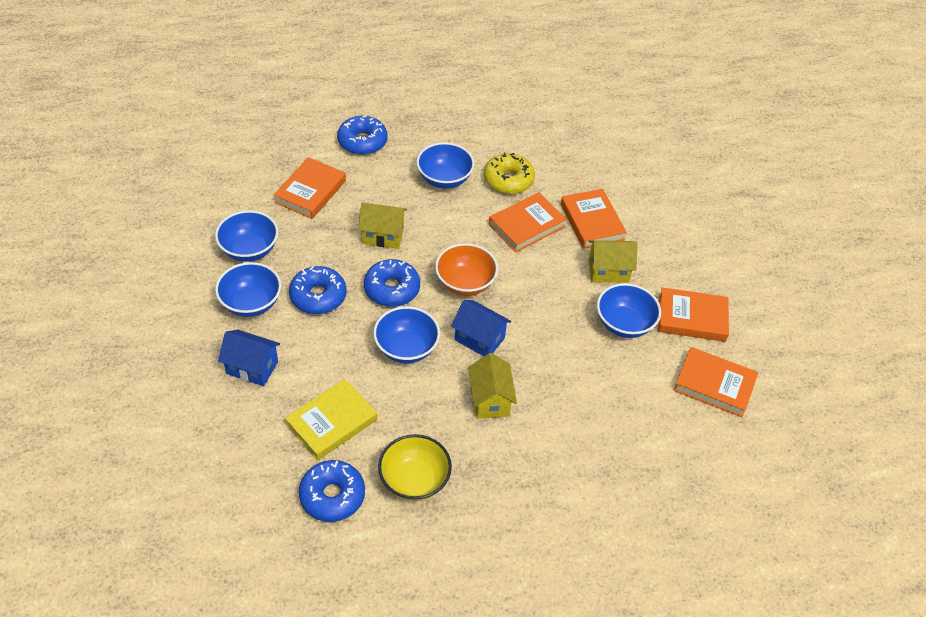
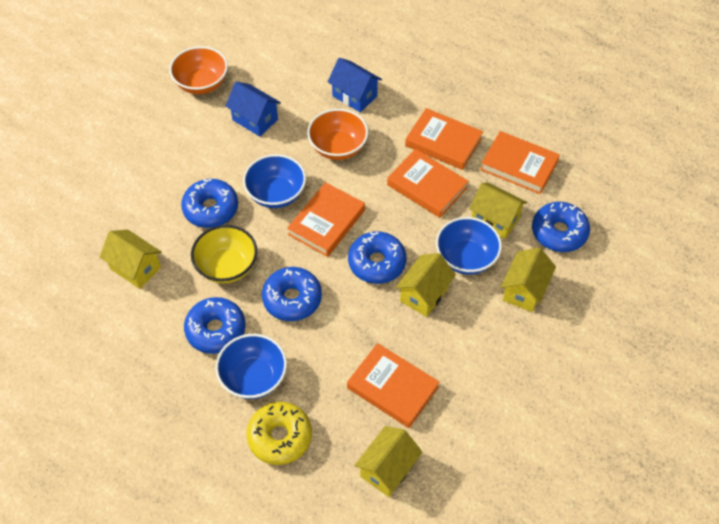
blue bowl: [215,210,278,262] [215,262,281,317] [373,306,440,363] [416,142,474,189] [597,283,661,338] = 5 -> [215,334,287,399] [243,154,306,208] [436,217,502,275] = 3
blue donut: [289,266,347,314] [299,460,365,522] [337,116,387,155] [364,259,420,307] = 4 -> [181,179,238,228] [184,297,246,354] [262,267,322,321] [348,231,406,284] [532,202,590,252] = 5
orange bowl: [435,243,498,296] = 1 -> [169,46,228,94] [307,109,368,160] = 2
yellow book: [285,379,377,461] = 1 -> none = 0
yellow house: [358,202,407,249] [468,353,517,419] [588,241,638,283] = 3 -> [100,230,161,289] [354,426,423,497] [396,253,456,317] [469,182,527,239] [501,247,556,312] = 5

